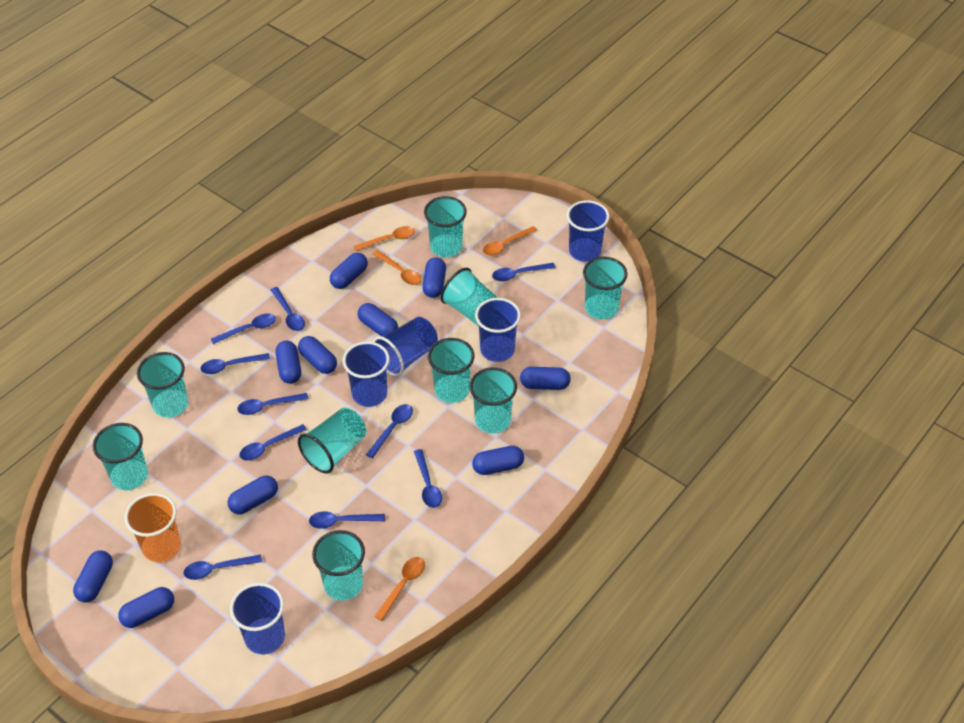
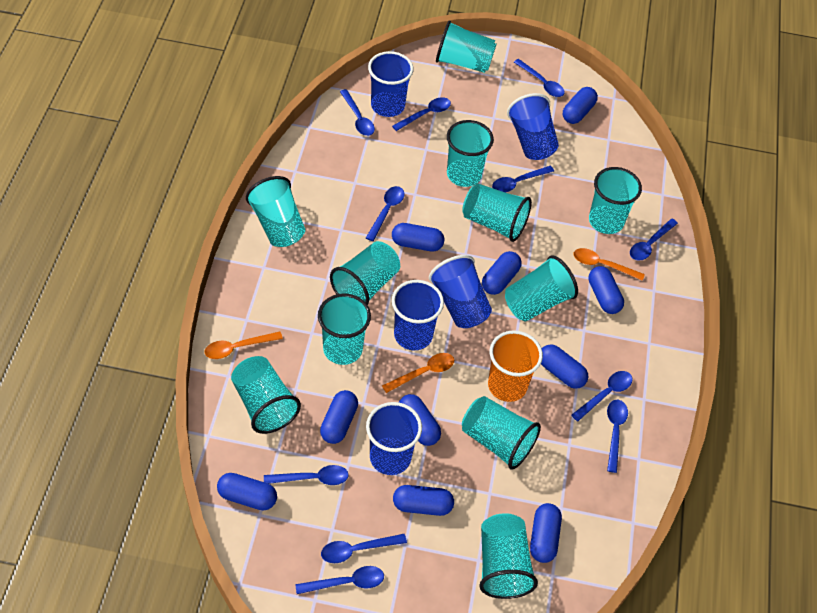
blue spoon: [184,554,262,580] [200,353,270,374] [211,313,276,344] [237,393,308,415] [240,424,307,461] [271,287,305,331] [309,511,385,529] [366,404,413,458] [414,449,442,508] [492,263,555,281] = 10 -> [264,465,349,485] [295,566,384,594] [321,534,407,563] [340,89,375,136] [366,186,405,241] [392,97,451,131] [492,166,554,193] [514,59,565,97] [571,371,633,421] [607,400,628,473] [630,219,678,261] = 11
orange spoon: [354,226,415,251] [373,250,422,285] [375,557,425,621] [483,226,537,256] = 4 -> [205,331,283,359] [382,353,454,393] [574,248,645,281] = 3
turquoise cup: [93,423,148,490] [137,352,188,418] [298,407,366,474] [312,530,365,601] [424,196,467,257] [428,338,475,403] [440,268,498,325] [469,367,517,434] [583,257,628,320] = 9 -> [231,356,301,434] [246,176,305,247] [318,293,371,365] [330,241,400,305] [436,20,497,73] [447,120,494,187] [462,183,532,242] [462,396,541,470] [479,513,538,599] [505,256,578,321] [589,167,642,234] = 11

